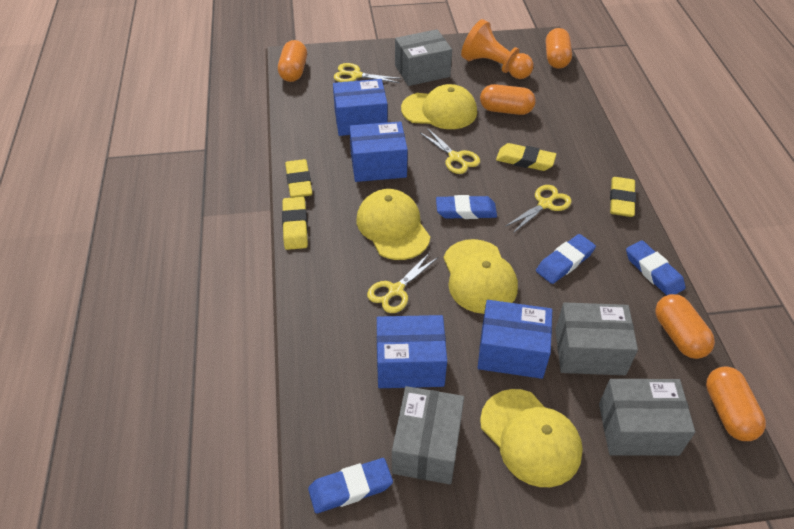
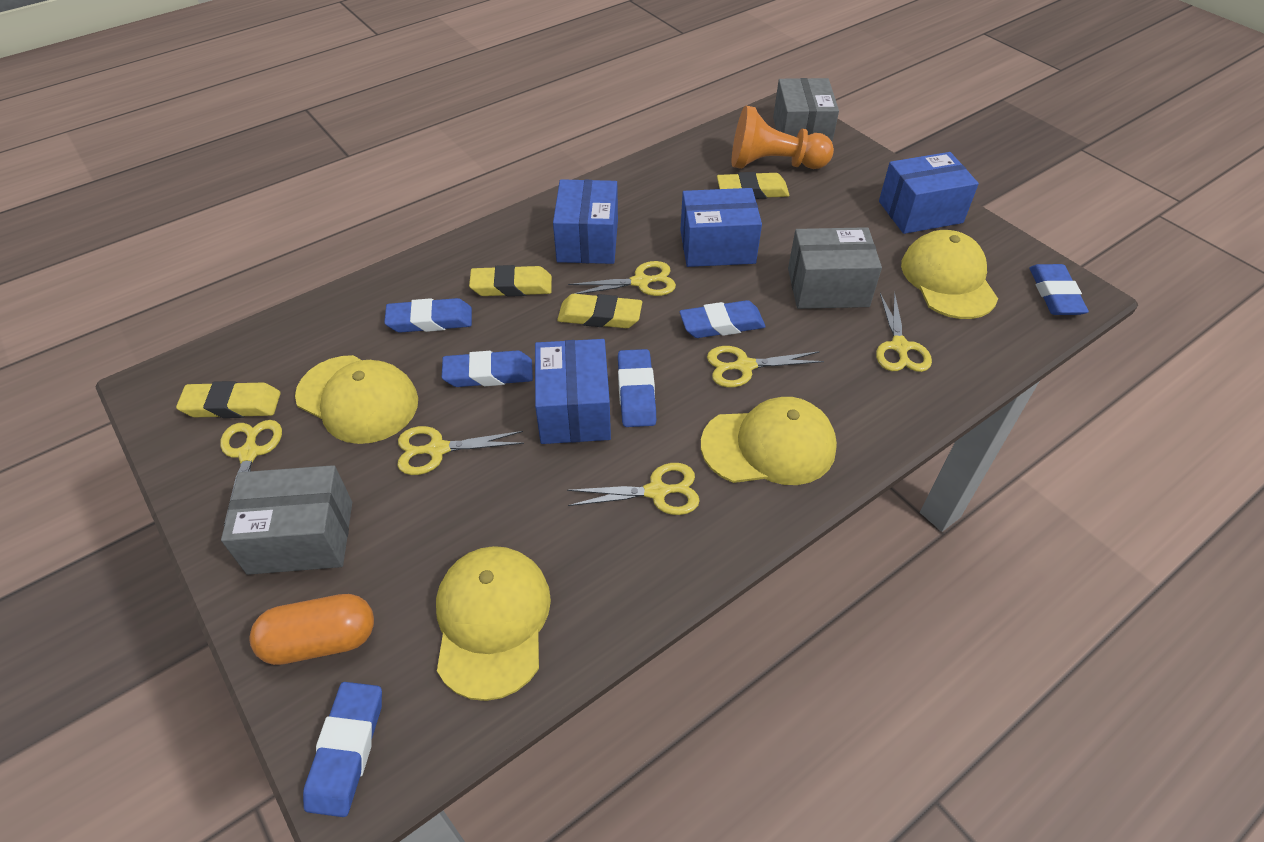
blue eraser: [308,458,393,513] [436,195,497,219] [536,234,596,284] [626,240,686,296] = 4 -> [303,682,382,817] [384,298,472,333] [442,351,533,387] [618,349,656,427] [680,300,766,338] [1029,264,1089,315] = 6
grey box: [392,386,464,484] [395,29,452,86] [555,302,638,375] [599,379,695,456] = 4 -> [221,465,352,575] [773,78,839,142] [788,227,882,309] = 3
orange capsule: [278,40,307,82] [480,84,535,115] [546,28,572,69] [655,294,715,359] [706,366,766,441] = 5 -> [250,594,374,665] = 1
yellow scissors: [334,63,402,83] [367,252,438,313] [421,128,480,174] [506,185,572,233] = 4 -> [220,420,282,525] [397,426,524,475] [567,463,700,515] [568,261,676,296] [707,346,824,388] [876,292,932,372] = 6

